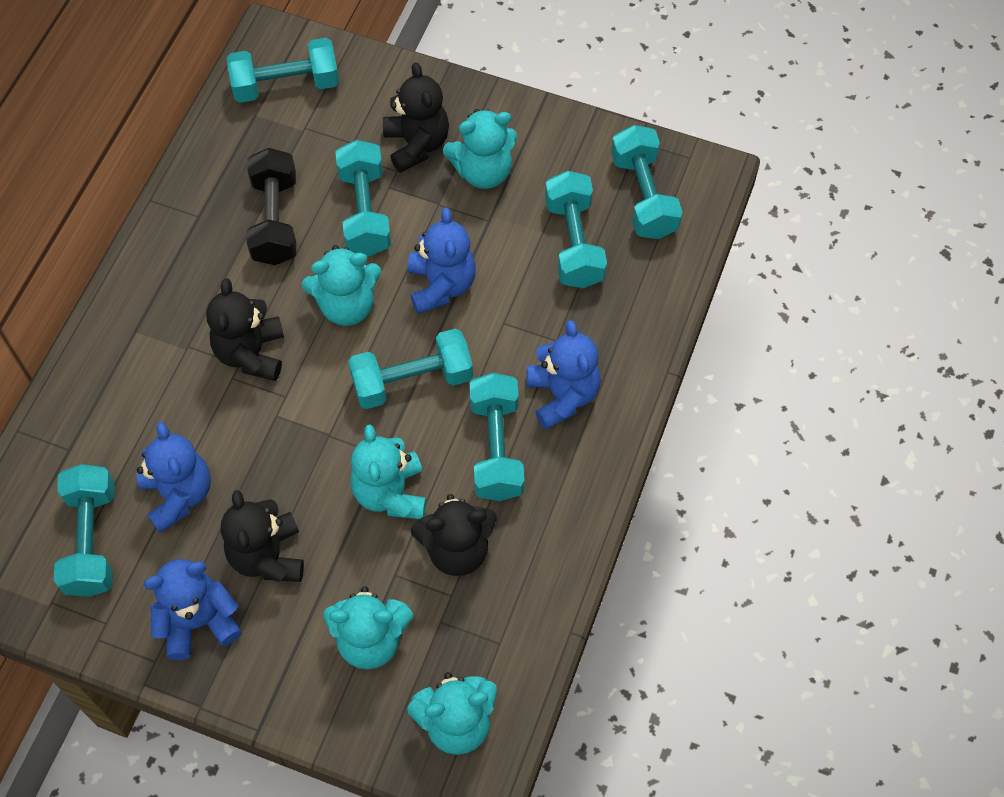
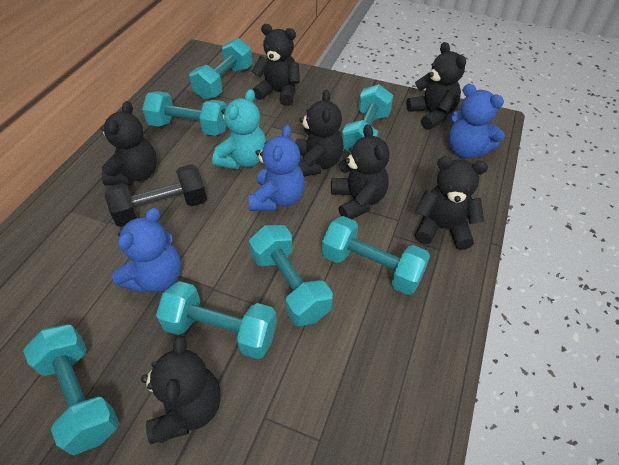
black teddy bear: [206,278,284,381] [221,490,304,582] [383,62,449,173] [411,494,497,576] = 4 -> [100,101,157,185] [141,336,221,444] [252,24,300,106] [295,90,344,177] [331,124,390,219] [406,42,466,130] [415,156,488,250] = 7
blue teddy bear: [137,422,211,533] [144,559,242,660] [408,208,476,314] [527,320,601,429] = 4 -> [112,208,181,293] [249,125,305,211] [449,84,505,158] = 3
turquoise teddy bear: [302,245,381,326] [323,586,413,669] [351,424,426,519] [407,672,497,755] [443,109,517,189] = 5 -> [212,89,266,170] = 1

